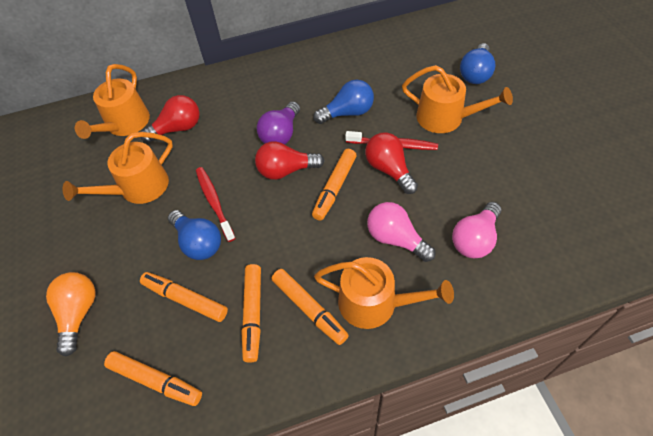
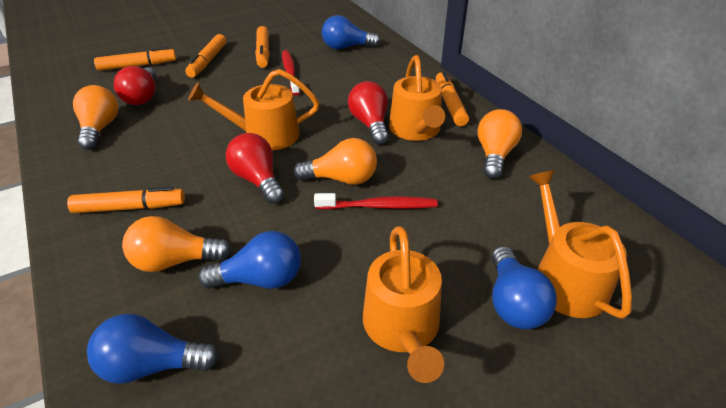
blue light bulb: [168,210,221,260] [313,79,374,124] [460,43,496,84] = 3 -> [87,314,219,384] [198,231,301,289] [322,15,380,49] [491,246,557,329] = 4
orange light bulb: [46,272,95,357] = 1 -> [73,85,118,150] [122,216,231,272] [294,138,377,185] [478,109,522,179] = 4
pink light bulb: [367,202,436,262] [452,202,501,258] = 2 -> none = 0
purple light bulb: [257,101,300,145] = 1 -> none = 0

